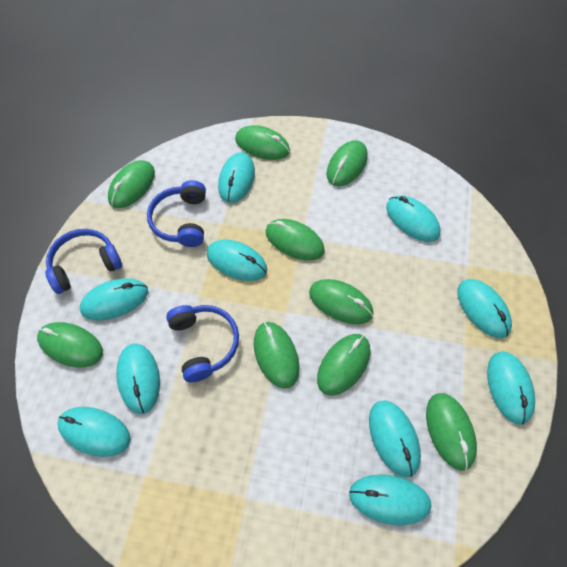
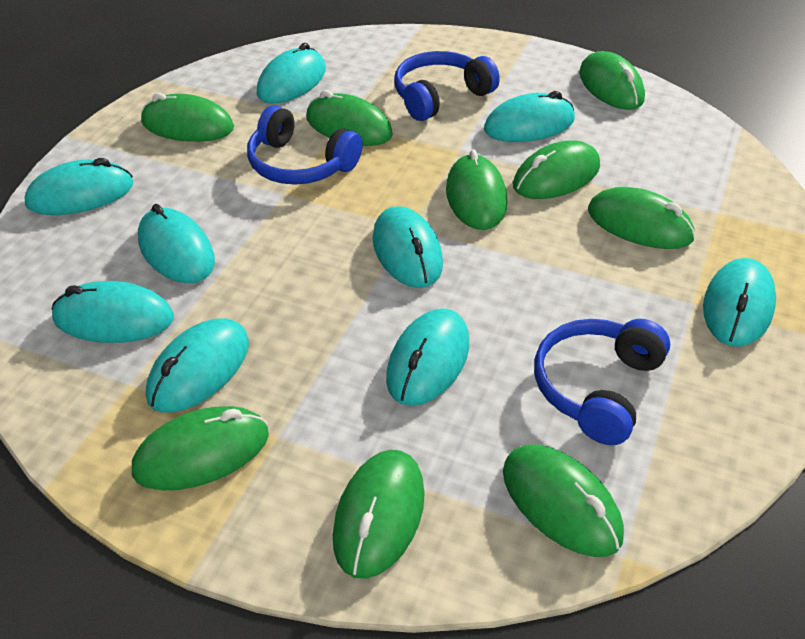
turquoise mouse: [58,407,130,457] [80,278,148,320] [116,343,160,414] [207,240,267,281] [218,152,255,203] [349,474,432,525] [369,400,421,477] [386,195,441,242] [457,279,512,339] [487,351,535,425] = 10 -> [25,158,133,215] [51,281,174,343] [138,204,215,283] [146,318,249,412] [257,43,326,103] [373,206,443,288] [386,309,469,406] [484,91,575,142] [703,258,776,347] = 9

